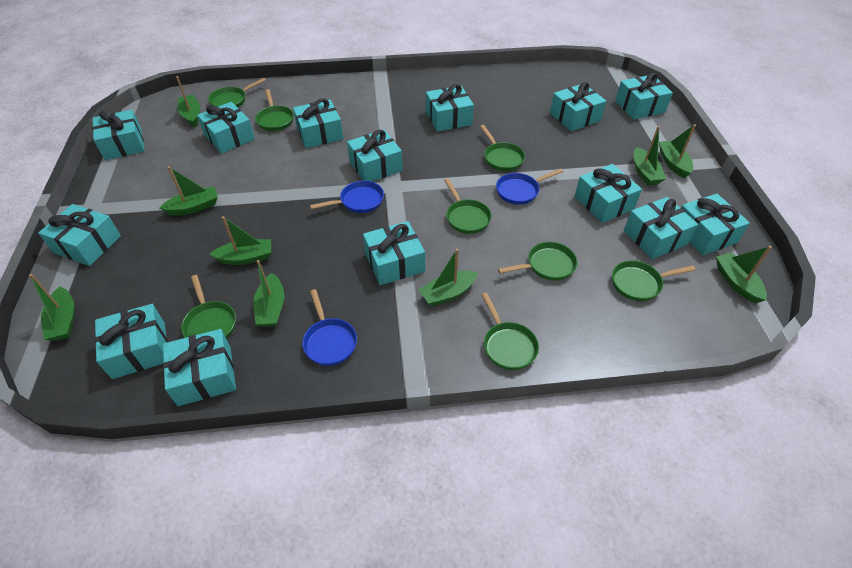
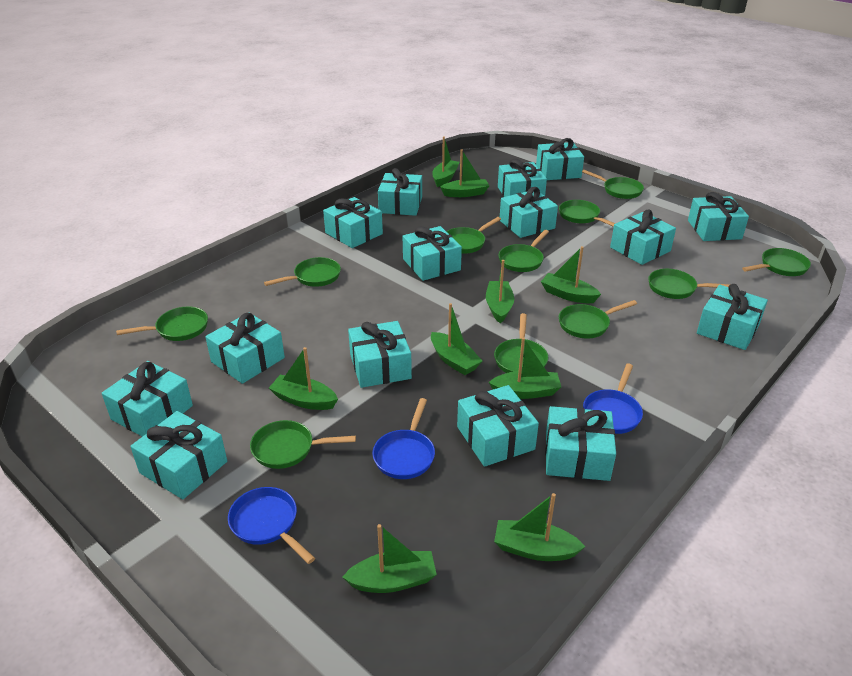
green pan: [181,275,236,339] [208,78,266,108] [255,89,294,131] [444,178,492,234] [480,125,525,171] [482,293,539,370] [498,242,577,281] [612,260,695,301] = 8 -> [116,307,208,341] [250,420,356,469] [264,257,341,287] [446,217,501,254] [494,313,548,373] [498,230,549,272] [559,200,616,227] [559,300,637,338] [582,170,644,199] [648,269,731,299] [742,248,811,276] = 11
turquoise gift: [38,204,121,266] [92,110,145,160] [95,304,168,379] [163,329,236,406] [197,102,255,154] [293,98,344,148] [347,130,403,182] [363,221,425,285] [426,84,474,132] [550,82,606,131] [574,164,642,223] [615,73,673,120] [624,197,699,259] [681,194,750,255] = 14 -> [102,361,193,437] [130,411,227,499] [205,312,285,384] [323,197,383,248] [348,321,412,388] [378,168,422,216] [403,226,462,281] [457,385,539,467] [498,159,547,197] [500,187,558,238] [536,138,584,180] [545,406,616,481] [610,210,676,265] [688,192,749,241] [697,284,768,350] = 15

